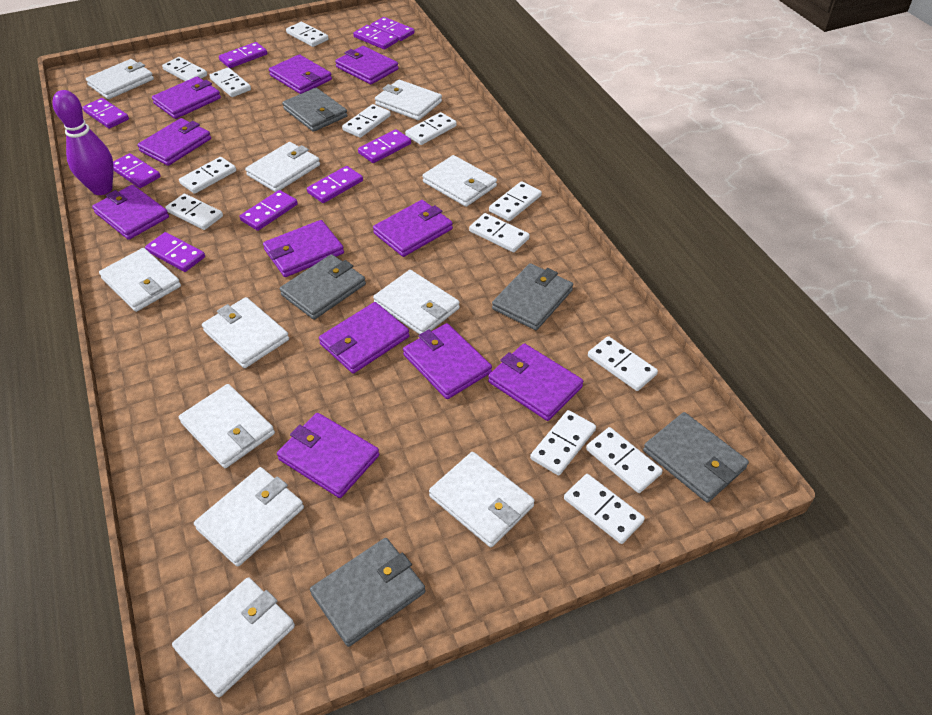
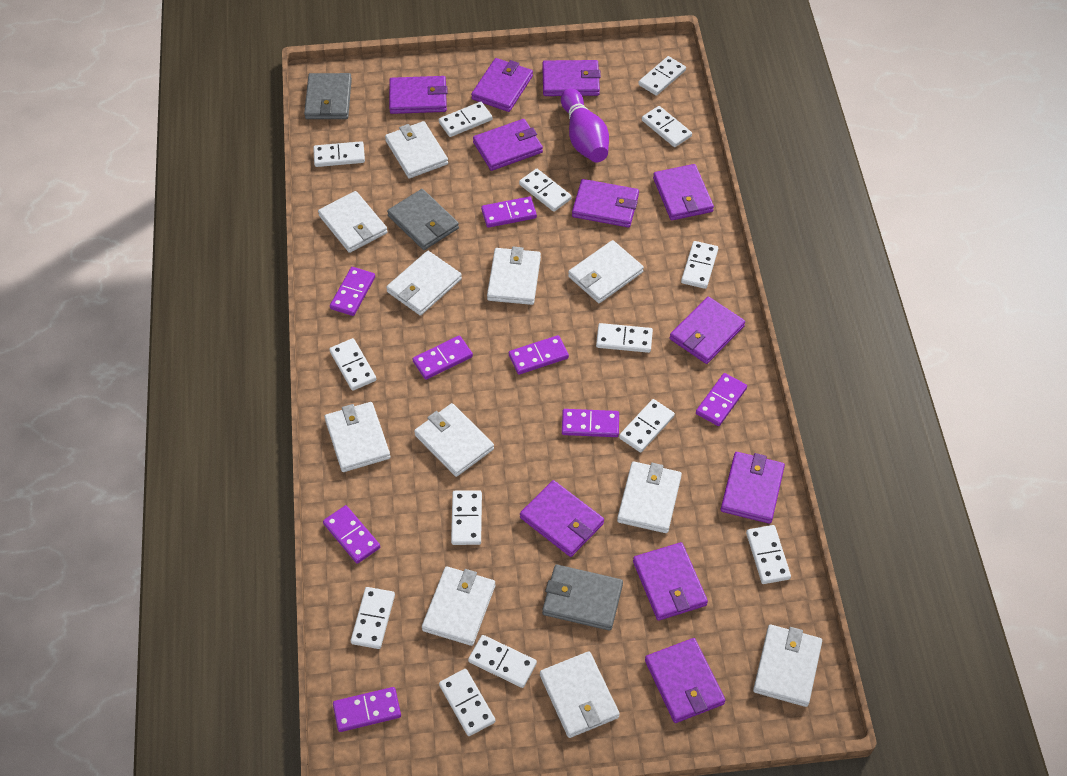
grey wallet: [280,254,366,320] [282,88,348,132] [310,538,425,647] [492,263,573,330] [643,412,749,503] = 5 -> [304,73,352,119] [387,189,459,250] [542,564,623,631] = 3
purple domino: [82,98,129,129] [113,153,161,188] [145,232,205,272] [219,42,267,68] [240,190,298,231] [307,166,363,203] [353,25,398,50] [358,129,411,163] [370,17,414,41] = 9 -> [323,505,380,564] [330,267,375,316] [333,687,401,732] [413,336,473,380] [481,197,537,228] [509,335,569,375] [562,409,619,437] [696,373,747,426] = 8
white domino: [162,57,207,81] [165,194,223,230] [179,157,236,194] [209,67,251,97] [286,22,329,47] [342,104,391,138] [405,112,457,145] [469,213,530,252] [489,181,542,221] [530,410,596,475] [564,474,645,544] [586,427,663,493] [588,336,658,391] = 13 -> [313,141,365,167] [329,338,377,391] [351,587,395,649] [439,102,492,137] [439,669,496,736] [451,490,482,545] [468,635,537,688] [519,169,572,212] [596,323,653,353] [619,399,675,452] [638,56,686,96] [642,106,692,147] [681,241,718,289] [746,525,791,584] = 14

